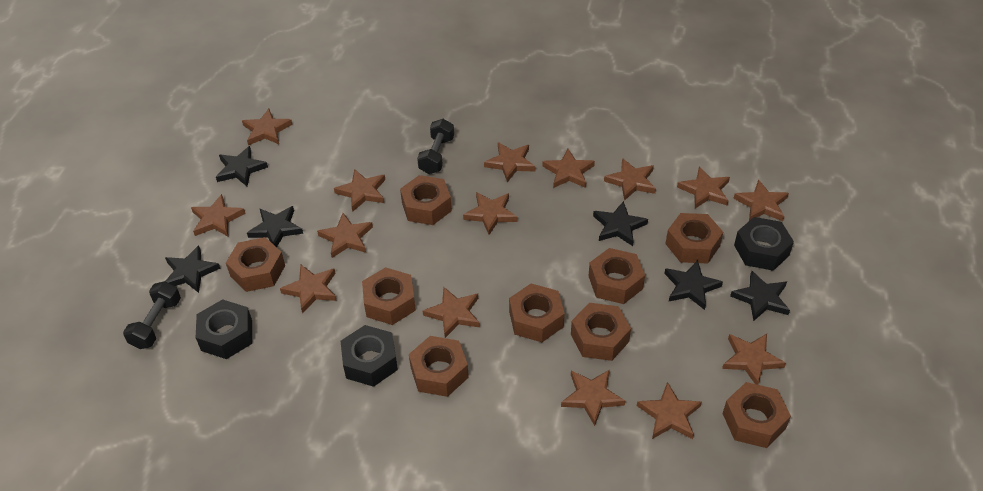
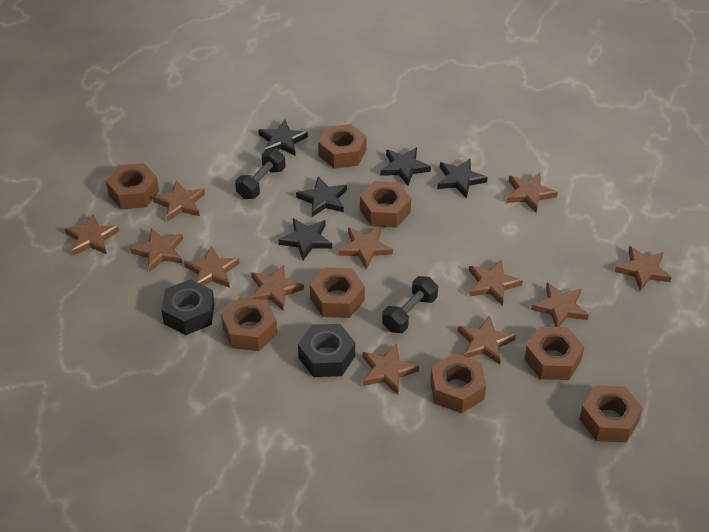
black nut: [196,299,252,359] [341,325,398,387] [734,217,794,271] = 3 -> [161,279,214,335] [298,324,355,377] = 2
black star: [165,245,221,293] [216,146,268,186] [247,206,303,247] [593,201,648,246] [664,260,723,310] [730,271,790,321] = 6 -> [258,120,308,156] [278,218,332,260] [296,177,347,217] [380,147,431,186] [437,159,488,198] = 5
brown nut: [226,237,285,292] [362,267,416,325] [400,175,452,225] [409,336,469,397] [509,283,565,342] [571,303,631,361] [588,248,645,304] [665,213,723,263] [722,382,791,448] = 9 -> [106,163,159,209] [221,297,277,351] [310,267,365,318] [318,124,367,169] [360,181,411,228] [430,353,486,413] [524,327,584,380] [579,385,643,442] = 8
brown star: [191,194,246,236] [242,109,292,145] [280,265,337,314] [317,213,373,258] [334,169,385,212] [423,287,480,338] [463,192,518,235] [484,142,536,182] [542,149,595,188] [561,370,625,426] [604,158,656,201] [637,382,702,439] [677,167,730,209] [722,334,786,385] [733,179,789,221] = 15 -> [65,214,119,256] [130,228,183,272] [153,180,205,222] [184,246,240,288] [251,265,304,310] [338,227,393,269] [363,344,419,395] [458,315,516,365] [469,259,523,306] [506,173,558,213] [531,283,589,327] [615,246,672,291] = 12

